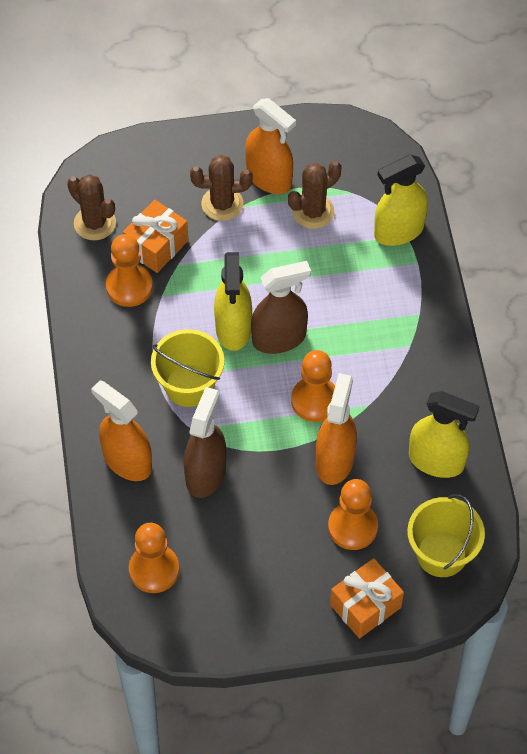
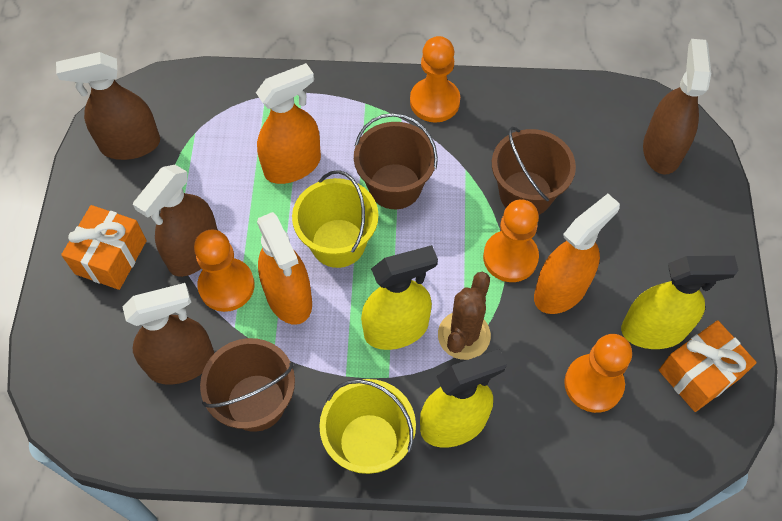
brown bucket: none = 0 -> [200,338,295,432] [354,113,438,209] [492,127,576,215] = 3
brown cactus: [67,174,116,240] [190,155,253,221] [288,161,341,229] = 3 -> [438,272,491,360] = 1
brown spray bottle: [184,387,226,498] [251,261,311,354] = 2 -> [56,52,160,160] [122,283,214,385] [133,165,218,277] [643,39,711,174] = 4

